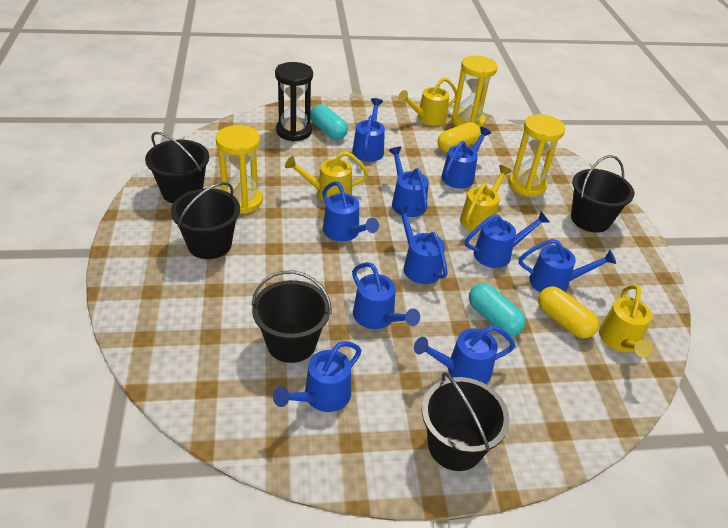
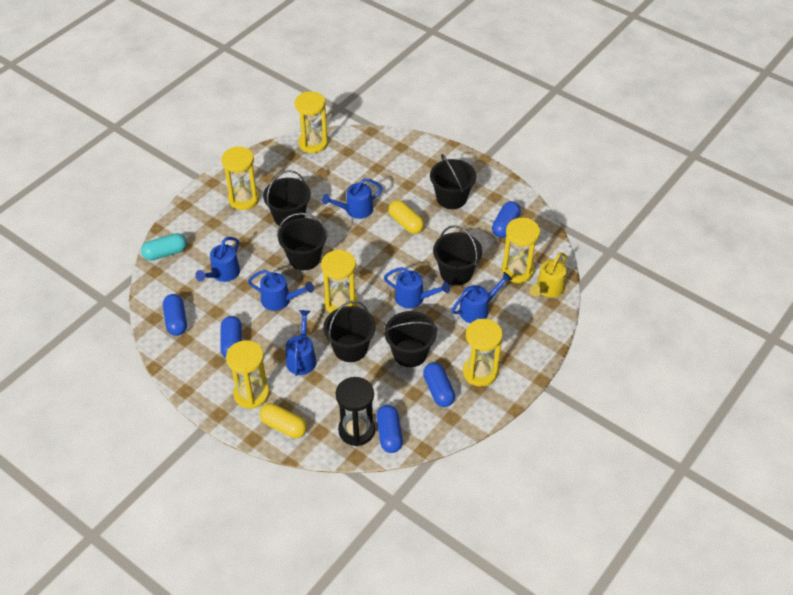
black bucket: [145,132,209,203] [171,182,240,259] [252,271,332,363] [422,372,510,471] [571,155,634,233] = 5 -> [263,170,311,227] [277,213,328,270] [323,301,376,362] [383,311,438,367] [430,154,476,209] [433,225,483,285] = 6
blue capsule: none = 0 -> [163,294,187,336] [220,316,242,358] [376,405,403,453] [423,362,455,407] [492,201,521,238] = 5
blue watering can: [273,341,361,412] [322,181,379,242] [352,98,385,162] [352,262,420,329] [388,147,429,217] [395,205,448,284] [414,325,515,384] [442,127,491,189] [465,211,549,268] [519,239,616,292] = 10 -> [195,237,240,282] [248,270,314,311] [286,310,317,376] [322,178,383,219] [384,267,450,309] [451,272,512,323] = 6
turquoise capsule: [310,104,348,140] [469,283,526,336] = 2 -> [141,233,187,260] = 1
yellow hourglass: [216,125,263,214] [452,55,498,128] [509,114,565,197] = 3 -> [221,146,259,210] [226,340,270,409] [295,91,328,153] [321,249,358,313] [463,319,503,387] [502,218,540,283] = 6
yellow watering can: [285,151,369,201] [398,77,457,126] [460,165,512,233] [599,284,653,357] = 4 -> [530,253,567,298] = 1

